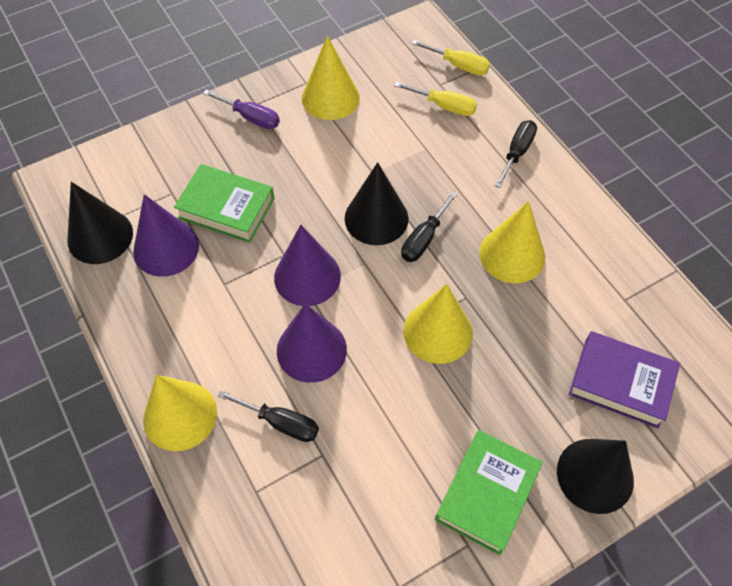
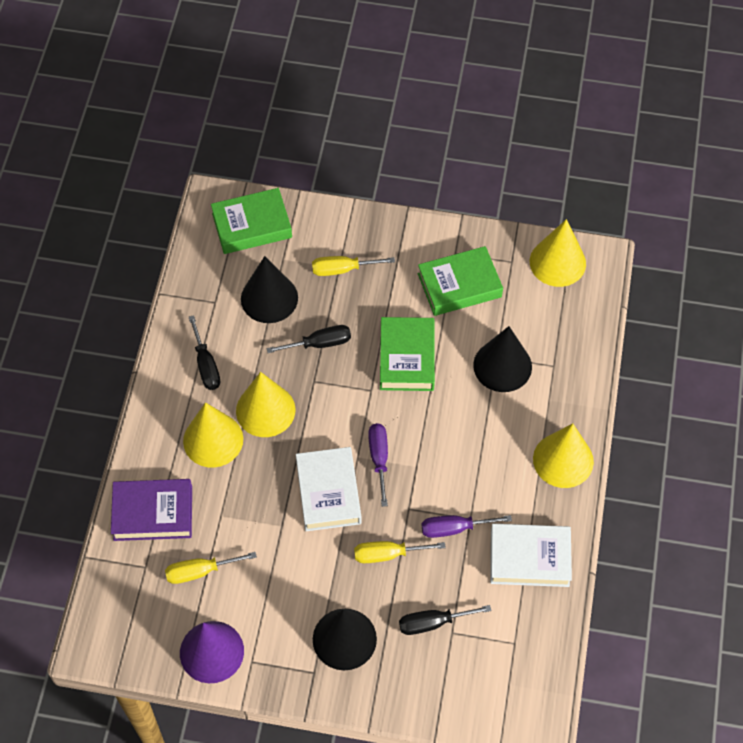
green book: [174,164,275,243] [435,430,543,555] = 2 -> [211,188,292,254] [380,317,435,391] [418,246,503,316] = 3
purple cone: [133,194,199,277] [274,225,341,306] [277,303,347,383] = 3 -> [180,621,244,683] = 1
purple screwdriver: [203,90,280,129] = 1 -> [368,423,388,507] [422,515,512,538] = 2
white book: none = 0 -> [296,447,361,531] [490,524,572,587] = 2
yellow screwdriver: [394,82,477,116] [411,40,490,75] = 2 -> [165,552,257,584] [312,256,395,276] [354,541,446,563] = 3

